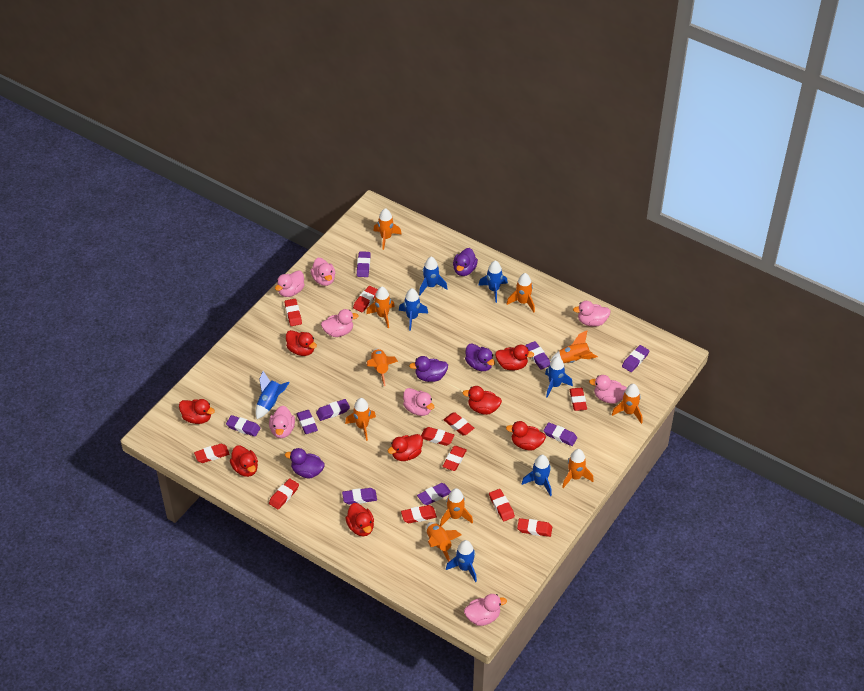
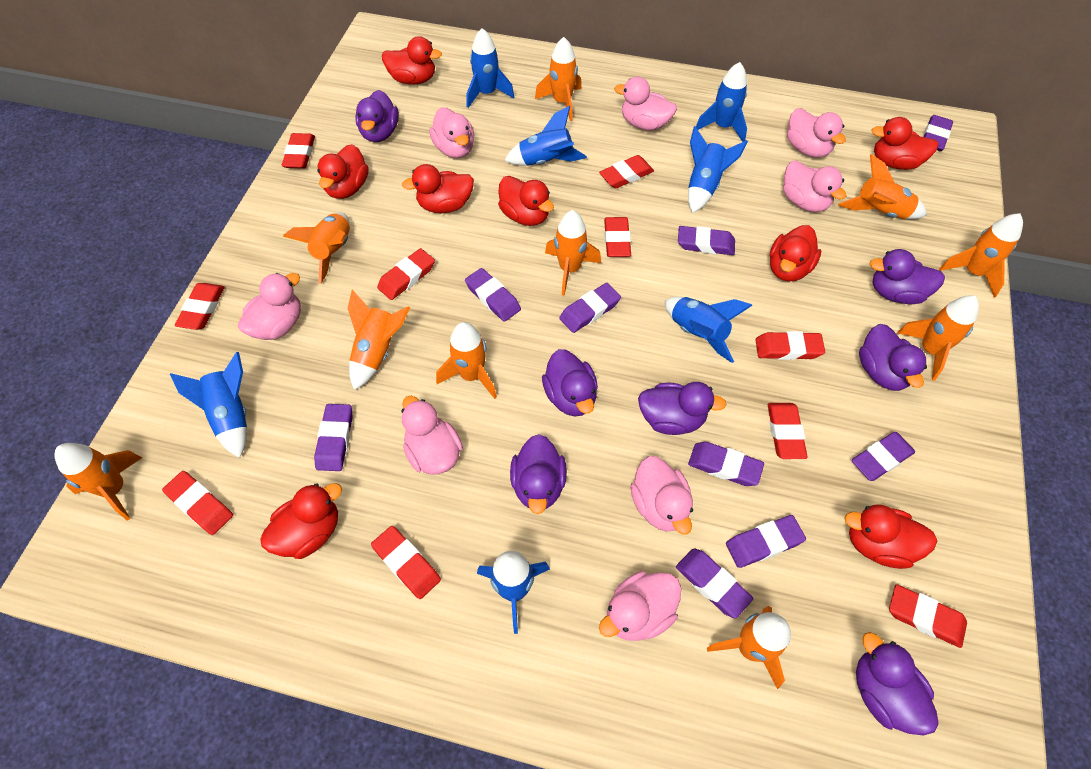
purple duck: [285,448,325,478] [409,356,448,382] [453,248,478,276] [465,344,495,371] = 4 -> [355,90,399,142] [510,434,567,514] [542,349,598,416] [638,382,726,435] [856,632,938,736] [859,324,927,391] [869,249,945,304] = 7
red eraser: [194,444,229,463] [269,478,299,510] [284,299,302,326] [353,286,378,312] [401,505,437,523] [421,427,454,446] [442,446,467,471] [444,412,474,436] [489,489,515,521] [517,518,552,537] [569,388,587,411] = 11 -> [162,471,233,535] [175,283,225,330] [282,133,315,169] [371,526,441,599] [377,248,435,300] [599,155,654,189] [604,217,631,257] [756,331,825,360] [768,403,808,459] [889,584,967,648] = 10

